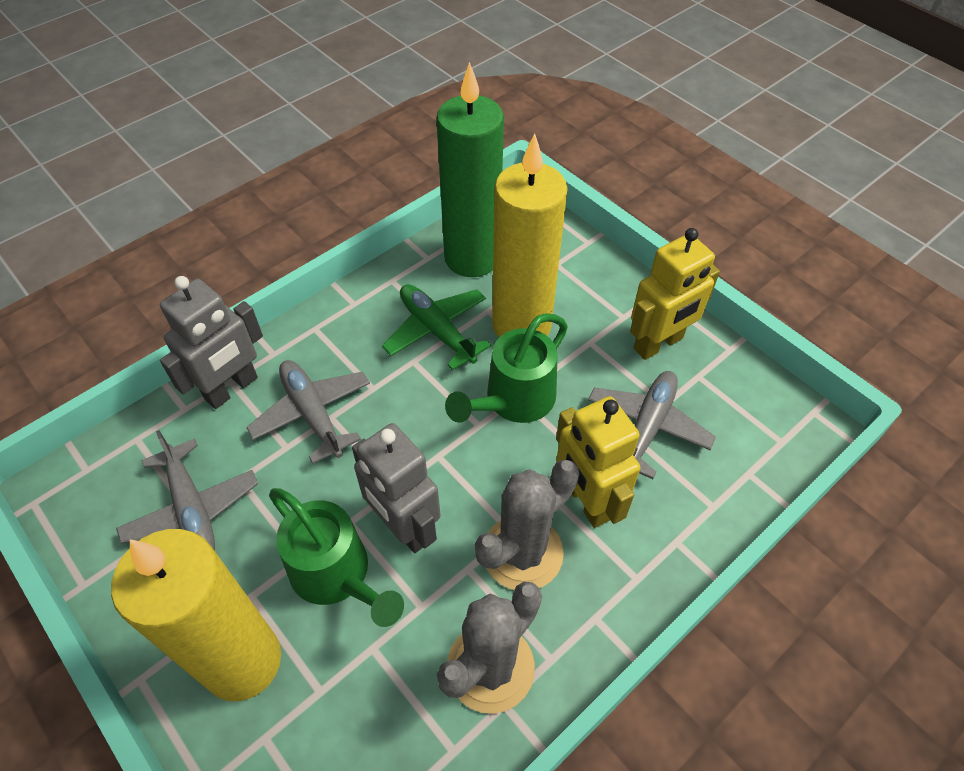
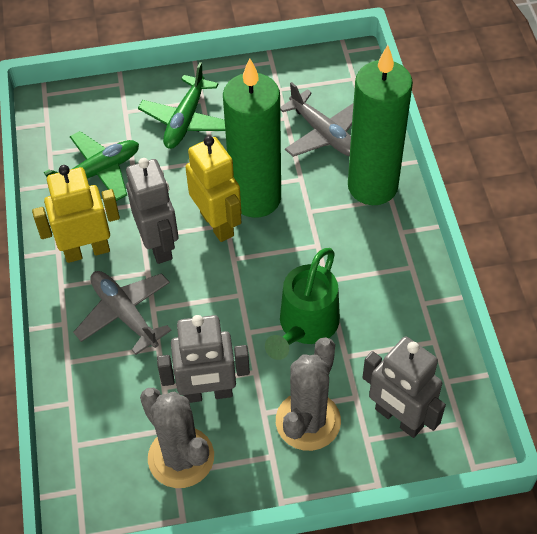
green candle: [436,62,504,277] = 1 -> [223,58,281,218] [348,45,413,205] = 2
green plane: [382,284,491,371] = 1 -> [44,131,139,201] [138,62,225,149] = 2
green watering can: [269,488,404,627] [445,313,568,423] = 2 -> [265,248,340,360] = 1
grey plane: [116,430,258,551] [246,360,370,464] [588,371,716,479] = 3 -> [73,271,172,355] [280,82,354,157] = 2
grey robot: [160,276,263,409] [352,423,441,553] = 2 -> [126,158,178,264] [157,315,250,403] [362,336,446,438] = 3
yellow candle: [111,529,281,701] [492,133,568,337] = 2 -> none = 0

